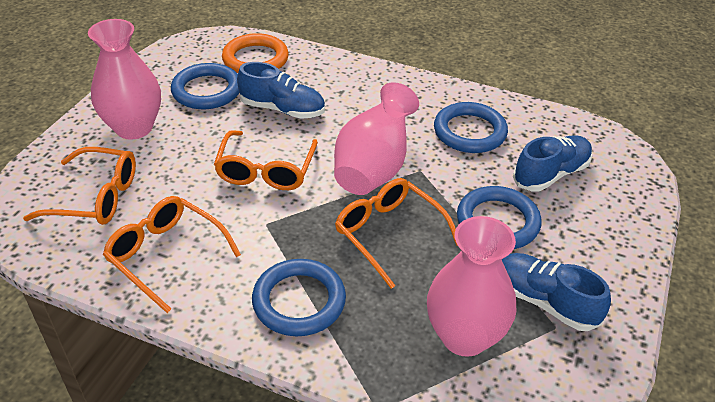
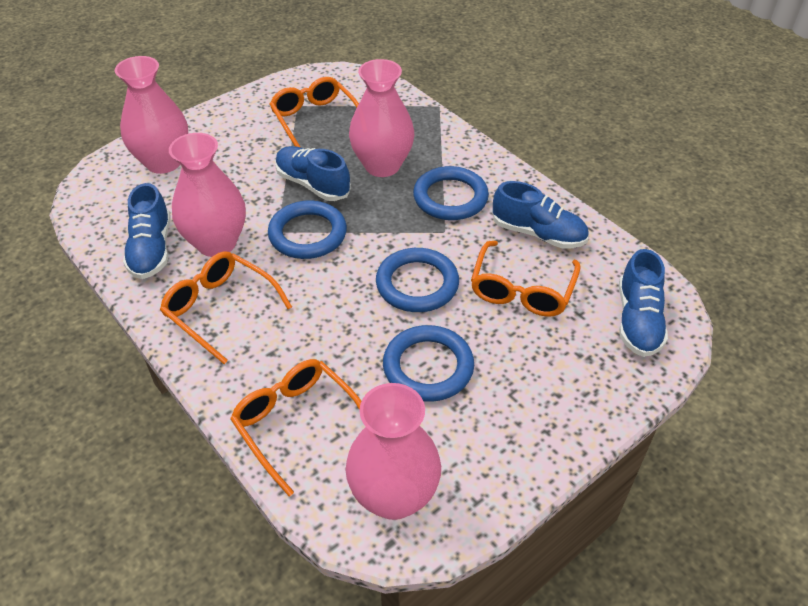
blue shoe: [237,62,325,119] [502,253,611,331] [513,135,592,191] = 3 -> [123,183,171,279] [275,146,351,201] [493,181,589,248] [619,249,668,357] = 4
orange ring: [222,33,289,73] = 1 -> none = 0
pink vase: [88,19,161,140] [334,82,419,195] [427,216,516,357] = 3 -> [115,56,188,174] [169,133,246,257] [346,383,441,520] [349,59,414,177] = 4

